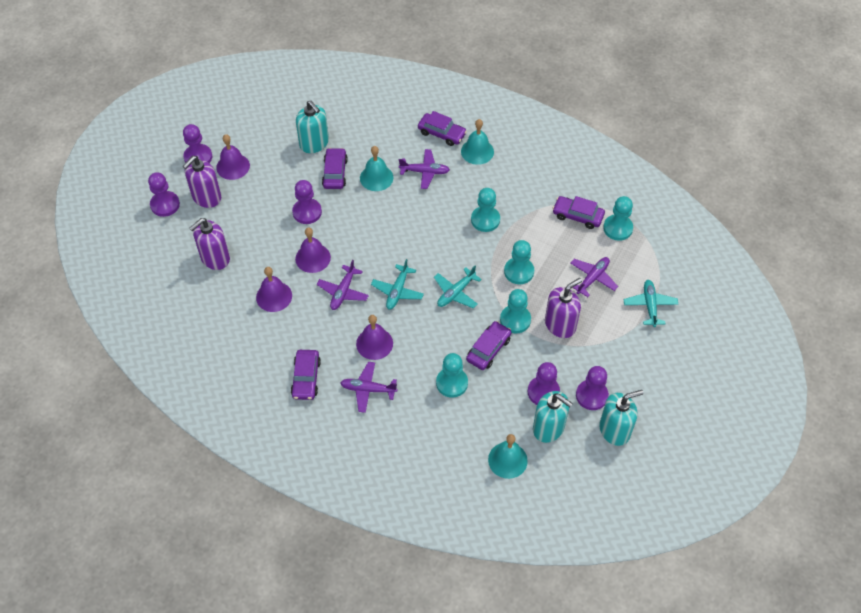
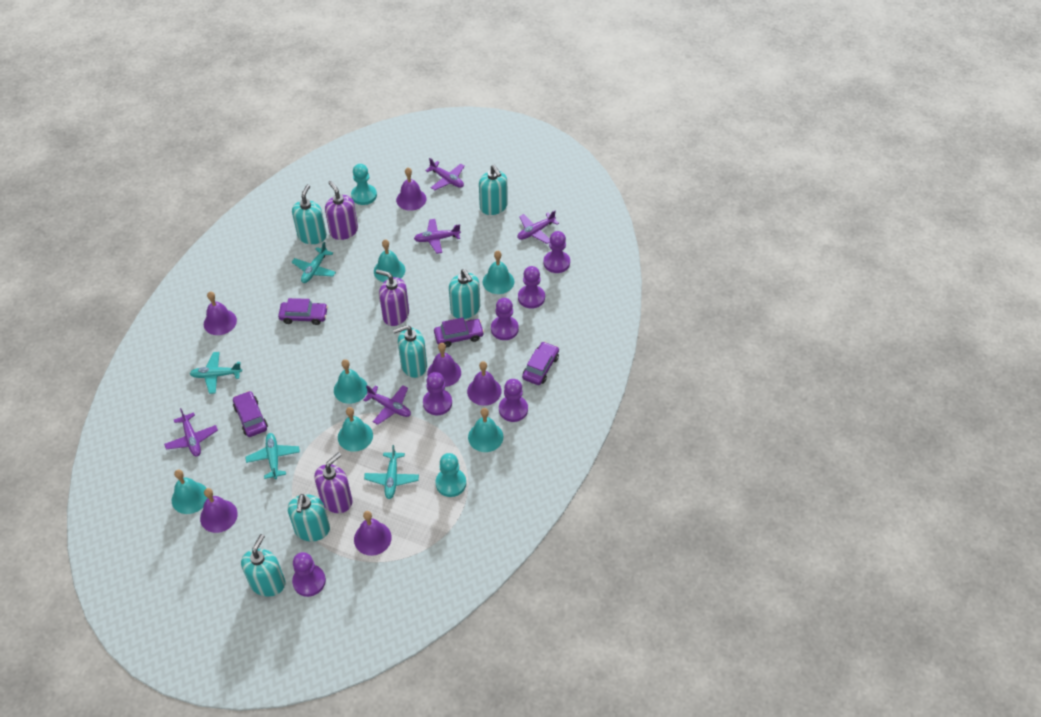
purple bell: [216,134,250,180] [256,267,292,312] [295,227,331,273] [356,315,393,360] = 4 -> [200,488,238,533] [204,291,237,335] [354,511,392,556] [396,168,426,211] [427,343,461,387] [467,361,502,406] = 6
purple car: [291,350,321,400] [322,148,348,189] [418,111,467,146] [466,321,512,370] [552,196,605,229] = 5 -> [233,391,268,437] [278,298,328,325] [434,318,484,348] [522,342,559,385] = 4
purple pawn: [148,172,180,217] [183,124,212,163] [292,180,322,224] [528,362,560,405] [576,366,609,410] = 5 -> [292,552,326,597] [423,372,452,415] [491,298,519,340] [499,379,528,422] [518,266,545,309] [544,231,570,273] = 6
purple plane: [317,260,369,310] [340,362,398,413] [399,149,450,189] [570,257,618,297] = 4 -> [164,408,218,457] [363,385,411,425] [414,219,461,254] [425,158,465,190] [518,210,559,244] = 5
turquoise bell: [360,146,393,191] [461,119,494,165] [488,434,528,479] = 3 -> [172,470,208,514] [334,359,367,404] [338,407,373,452] [374,239,405,282] [468,408,503,452] [482,251,514,294] = 6
turquoise pawn: [436,353,468,398] [471,188,500,232] [500,289,531,333] [504,240,534,284] [603,196,633,241] = 5 -> [351,164,377,205] [435,453,466,497] = 2
turquoise plane: [371,259,424,309] [434,266,482,308] [624,280,678,327] = 3 -> [190,352,242,394] [245,433,300,479] [292,242,336,283] [364,445,419,499] = 4
turquoise soap dispenser: [296,100,329,153] [533,391,573,443] [599,390,644,446] = 3 -> [241,534,285,597] [288,494,330,542] [292,184,327,244] [393,325,427,378] [449,269,480,319] [479,165,508,215] = 6

